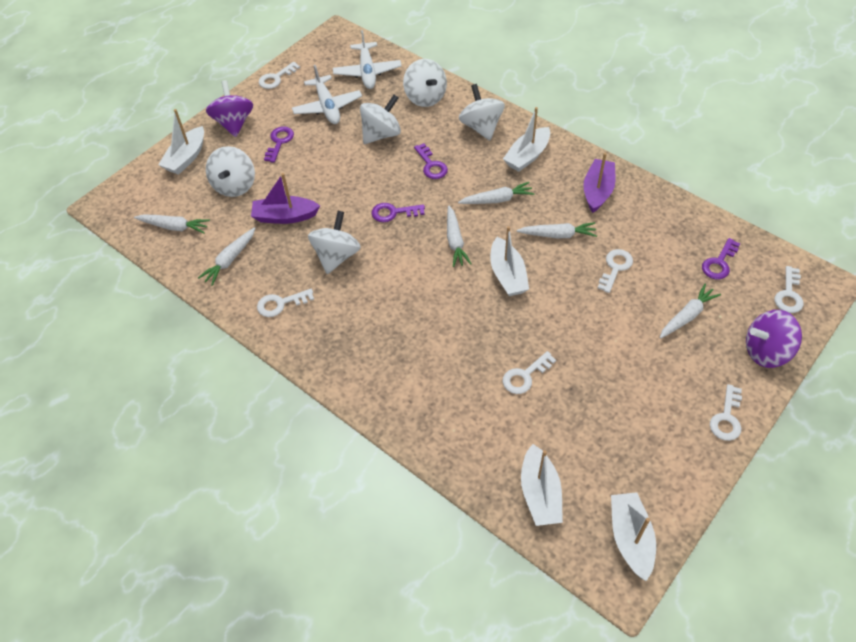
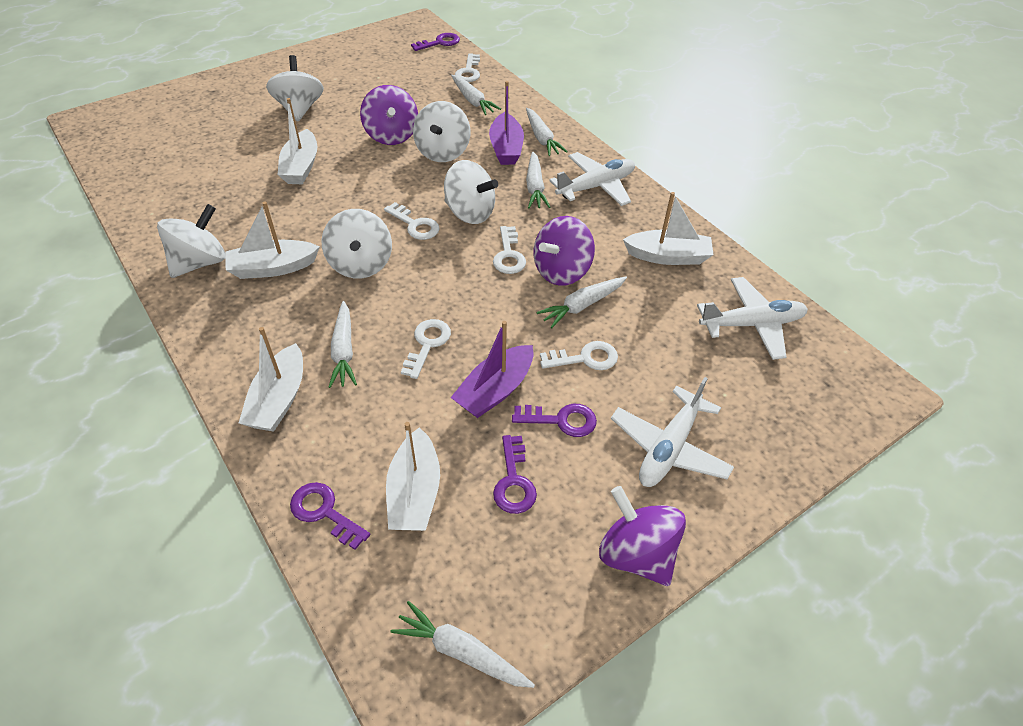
purple spinning top: [206,80,253,137] [746,310,802,368] = 2 -> [360,85,418,145] [533,216,595,286] [599,486,686,586] = 3
white key: [257,289,314,317] [259,62,300,89] [503,351,556,394] [598,249,633,293] [710,384,742,441] [775,266,803,313] = 6 -> [384,202,440,240] [401,319,451,379] [455,53,480,82] [493,226,526,274] [540,341,618,370] = 5
white plane: [292,65,362,124] [333,30,402,89] = 2 -> [549,152,635,206] [611,377,734,487] [697,277,808,360] = 3

